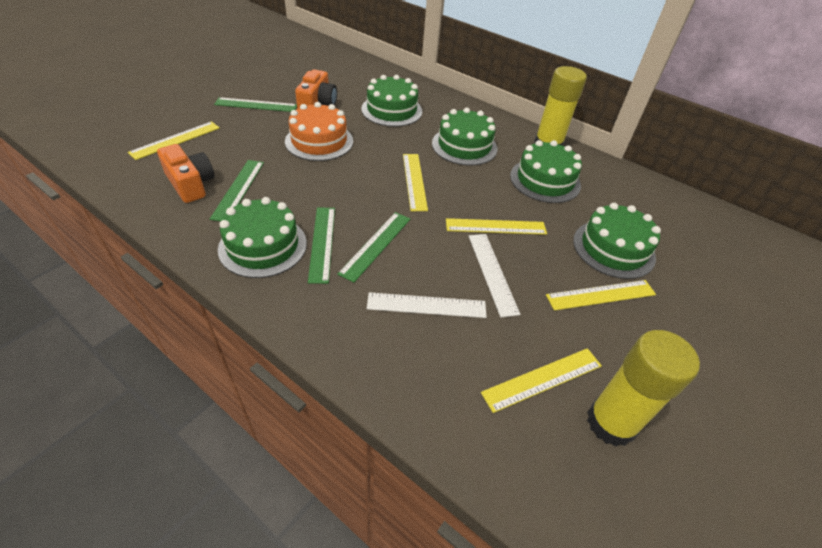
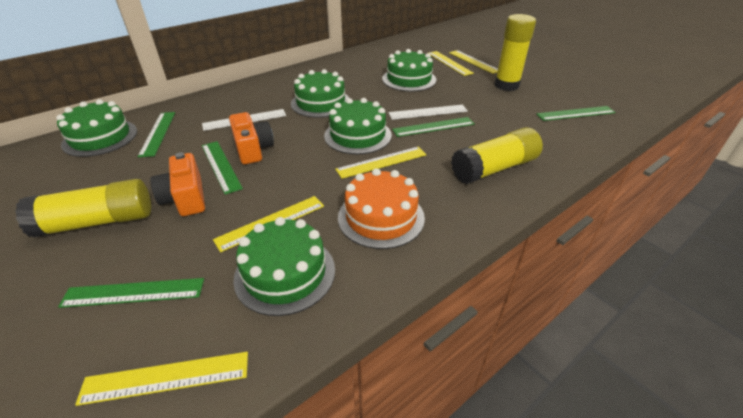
green ruler: [210,160,264,221] [214,97,297,112] [308,208,335,284] [337,212,410,283] = 4 -> [58,278,204,308] [138,112,175,157] [202,141,243,195] [392,117,475,137] [537,106,616,121] = 5
yellow glue stick: [534,66,587,146] [587,330,700,446] = 2 -> [15,179,151,238] [451,127,543,184] [494,14,536,91] = 3

